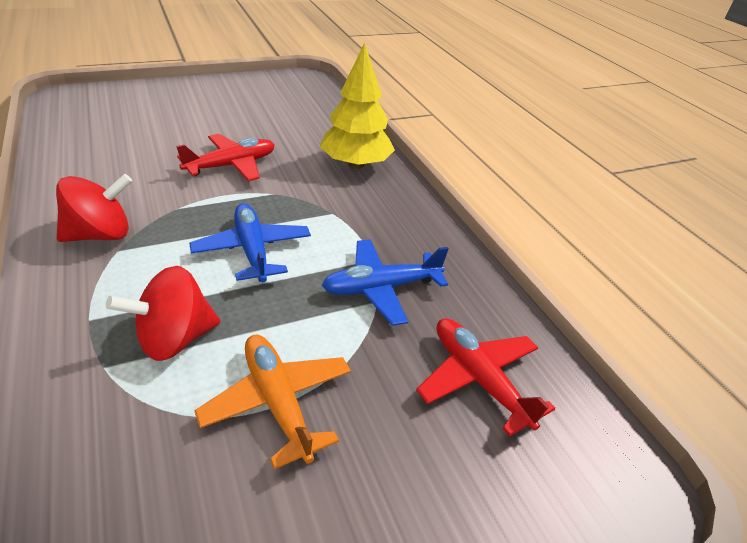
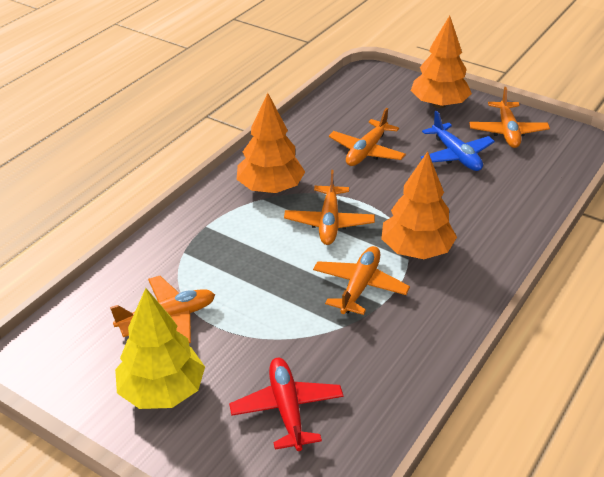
blue plane: [189,203,311,282] [322,239,449,326] = 2 -> [421,111,495,171] = 1
orange plane: [194,335,351,469] = 1 -> [110,276,215,343] [284,170,375,245] [313,246,410,315] [329,108,406,166] [469,87,550,148] = 5
orange tree: none = 0 -> [237,93,305,193] [381,151,457,259] [411,15,472,108] = 3
red plane: [176,134,275,181] [416,318,555,436] = 2 -> [229,358,344,451] = 1
red spinning top: [56,174,132,242] [106,266,220,361] = 2 -> none = 0

